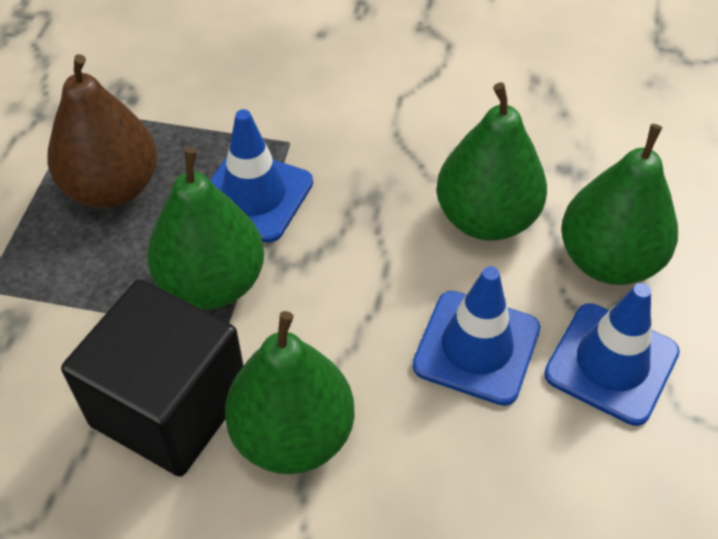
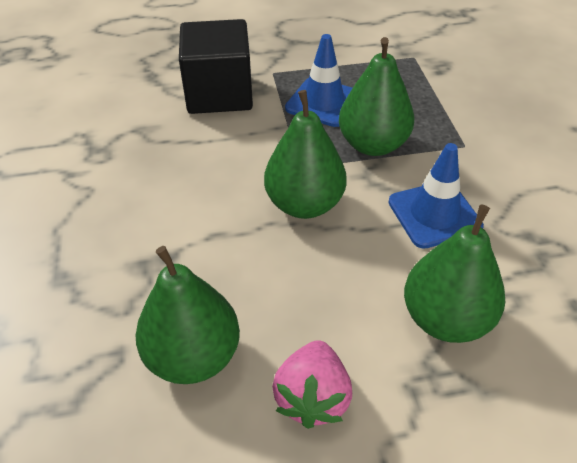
blue traffic cone: [210,109,313,243] [412,266,540,406] [544,283,680,426] = 3 -> [285,34,352,127] [388,143,484,249] = 2
brown pear: [47,54,157,208] = 1 -> none = 0
pink strawberry: none = 0 -> [272,340,352,429] = 1

